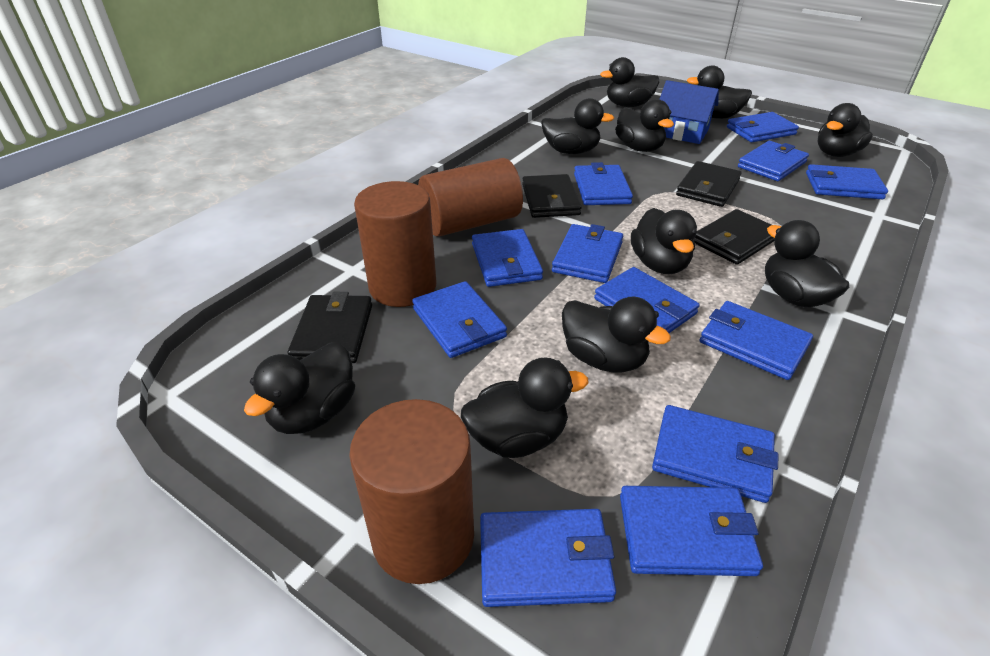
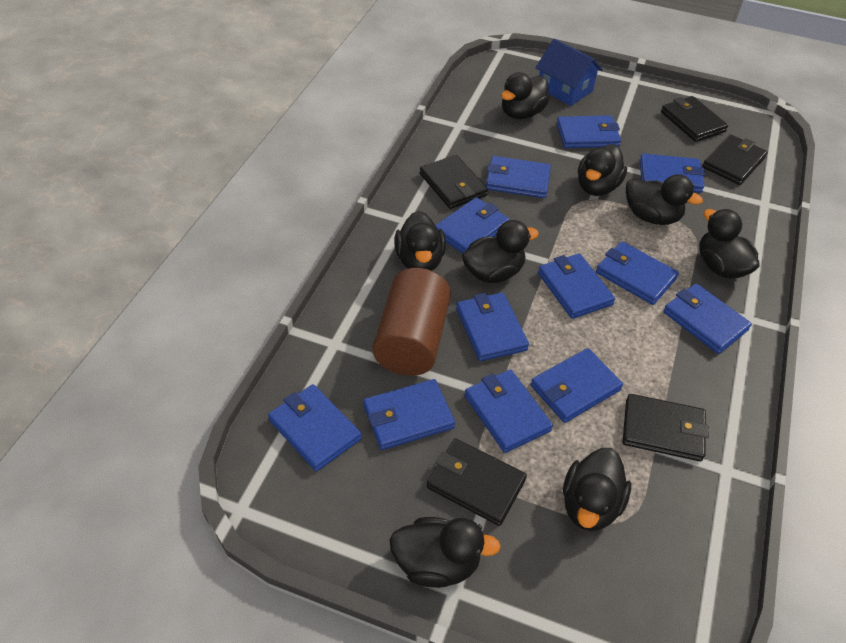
black duck: [244,342,355,434] [461,358,589,458] [541,98,614,154] [562,297,671,373] [600,57,659,107] [615,99,674,152] [631,208,697,274] [687,65,752,119] [765,220,849,308] [817,103,873,157] = 10 -> [389,517,501,588] [394,211,446,271] [462,220,539,283] [501,72,549,119] [563,448,631,531] [578,144,627,196] [626,174,703,225] [699,209,760,279] = 8
black wallet: [288,292,372,363] [522,174,582,218] [676,161,742,207] [694,209,775,265] = 4 -> [420,155,488,209] [427,438,527,526] [622,394,709,461] [661,96,728,142] [702,134,768,185] = 5
brown cylinder: [349,399,474,584] [354,181,436,307] [418,158,523,237] = 3 -> [372,268,451,376] = 1

